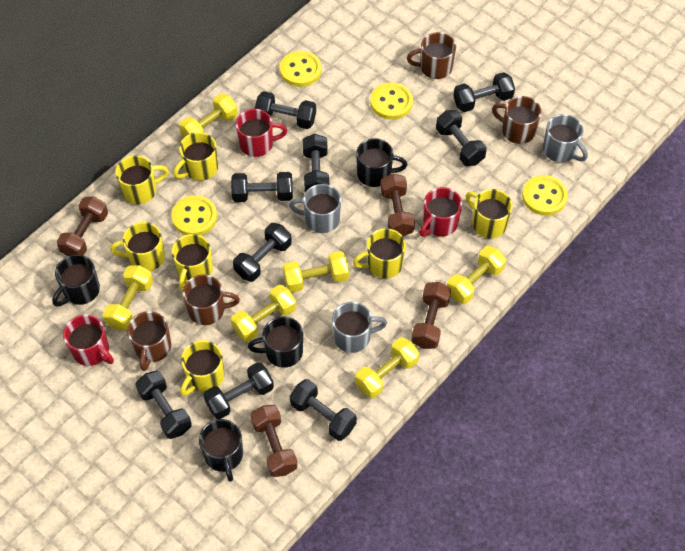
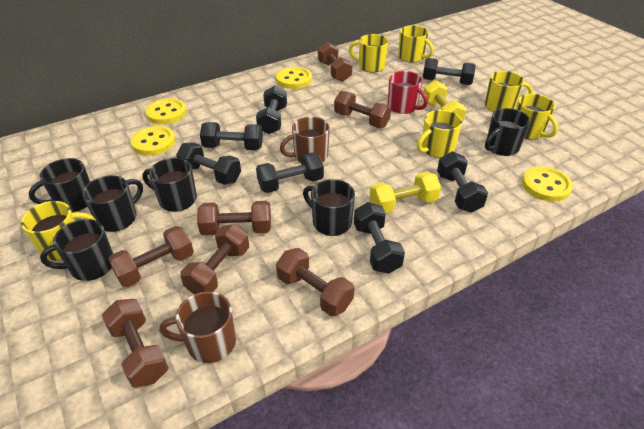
black dumbbell: [135,370,192,439] [203,362,274,419] [231,172,293,202] [233,223,292,282] [255,91,316,129] [290,379,357,441] [303,134,329,192] [436,110,487,166] [453,72,515,112] = 9 -> [176,142,241,185] [200,122,263,150] [256,85,287,134] [256,152,324,193] [354,202,405,274] [423,58,476,85] [437,151,488,213] = 7
black mug: [52,254,100,306] [199,419,243,482] [248,316,303,368] [356,138,407,187] = 4 -> [29,158,90,212] [40,219,113,281] [82,175,143,232] [142,158,197,212] [303,179,355,236] [485,108,530,156] = 6
brown dumbbell: [57,196,108,256] [251,405,298,477] [380,173,415,236] [411,282,451,349] = 4 -> [102,299,169,388] [108,226,194,287] [180,224,249,294] [197,201,271,235] [276,248,354,316] [318,42,353,82] [334,91,391,128] = 7
brown mug: [127,311,171,371] [183,275,240,325] [407,32,456,79] [492,96,541,144] = 4 -> [159,291,236,363] [280,117,330,163] = 2
grey mug: [289,184,341,233] [332,302,387,353] [543,114,588,162] = 3 -> none = 0
red mug: [63,315,114,366] [236,109,287,157] [420,187,462,237] = 3 -> [388,71,428,114] = 1
yellow dumbbell: [103,265,153,330] [179,94,238,137] [231,285,296,342] [283,251,349,293] [355,337,419,398] [447,246,506,304] = 6 -> [369,172,441,213] [423,80,466,122] = 2
yellow mug: [110,222,165,271] [115,156,169,204] [172,234,213,291] [173,132,218,181] [180,340,224,396] [353,228,406,278] [466,189,513,238] = 7 -> [21,201,96,260] [349,34,389,72] [398,25,434,63] [417,110,462,158] [485,71,533,112] [516,94,558,140] = 6

